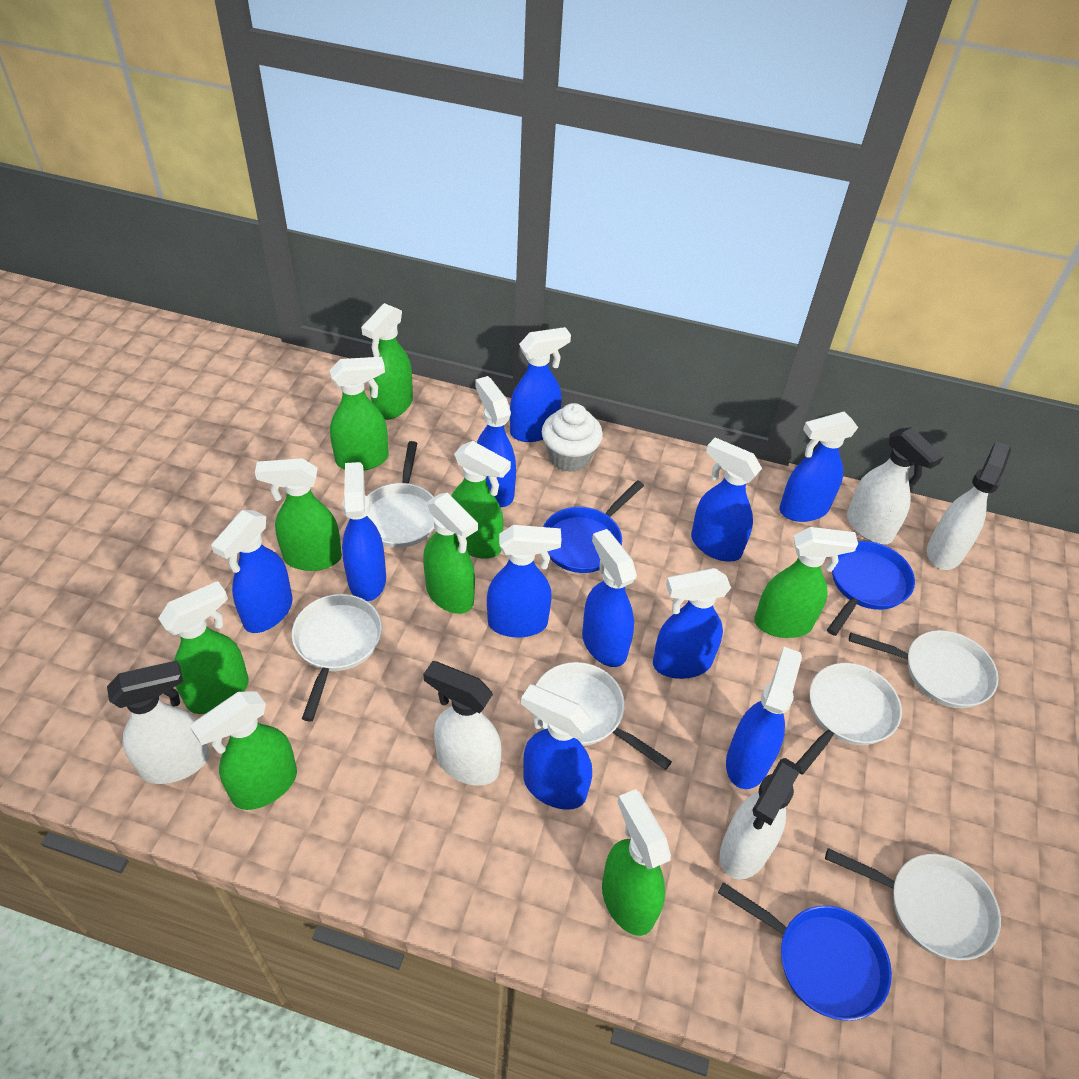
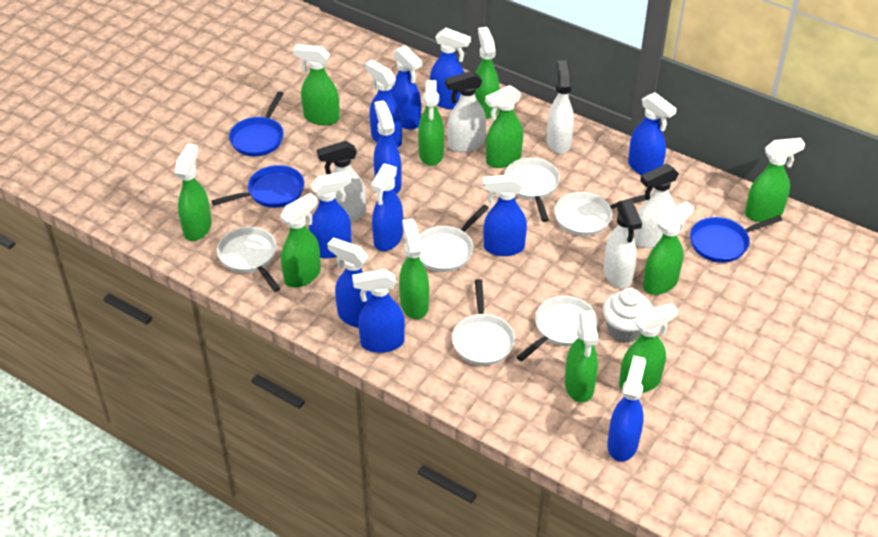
green spray bottle: [158,581,249,714] [190,691,297,810] [255,458,342,571] [330,357,389,471] [361,303,413,420] [423,492,478,614] [451,441,511,558] [602,789,671,936] [754,527,858,638] = 9 -> [175,144,212,241] [280,193,321,288] [293,44,340,125] [399,219,429,319] [418,80,444,166] [475,27,499,118] [485,85,523,168] [565,310,598,403] [619,303,678,393] [643,201,694,295] [745,138,805,222] = 11

